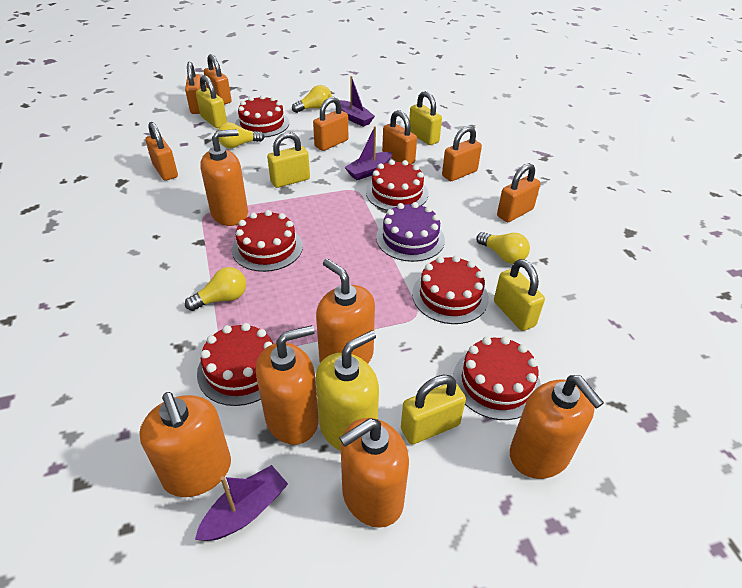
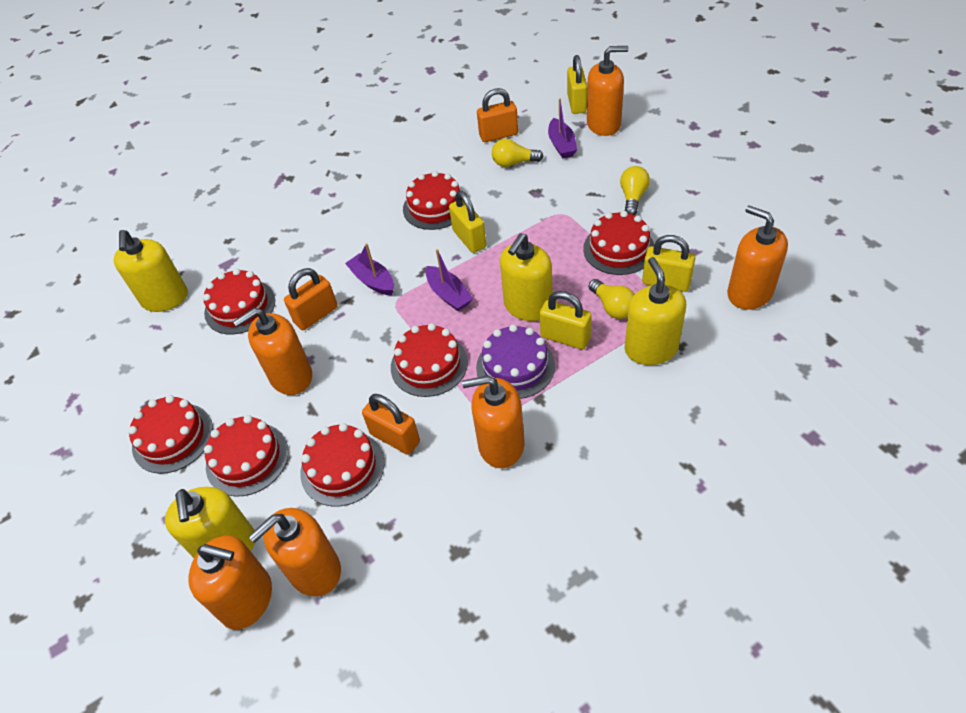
orange padlock: [145,122,178,181] [185,62,201,114] [204,54,232,105] [313,97,348,151] [382,110,417,164] [442,126,482,181] [497,163,540,222] = 7 -> [284,268,338,330] [362,394,420,455] [477,88,518,142] = 3
red cake: [197,323,273,406] [232,210,303,272] [235,95,289,138] [366,160,428,211] [412,255,489,324] [453,336,541,420] = 6 -> [128,395,213,474] [203,268,275,335] [204,415,289,497] [300,423,385,506] [391,323,468,397] [403,171,461,230] [583,211,654,275] = 7
yellow light bulb: [185,267,246,311] [218,123,264,148] [292,85,332,113] [476,232,530,264] = 4 -> [492,139,543,167] [589,279,635,319] [620,166,650,215] = 3
yellow padlock: [196,75,227,128] [267,132,310,188] [401,375,466,444] [409,91,442,145] [494,259,545,331] = 5 -> [449,191,486,253] [540,291,592,350] [567,55,587,114] [642,235,695,292] = 4
yellow soap dispenser: [316,330,379,451] = 1 -> [114,230,188,312] [165,487,255,558] [500,233,552,321] [625,257,686,365] = 4

